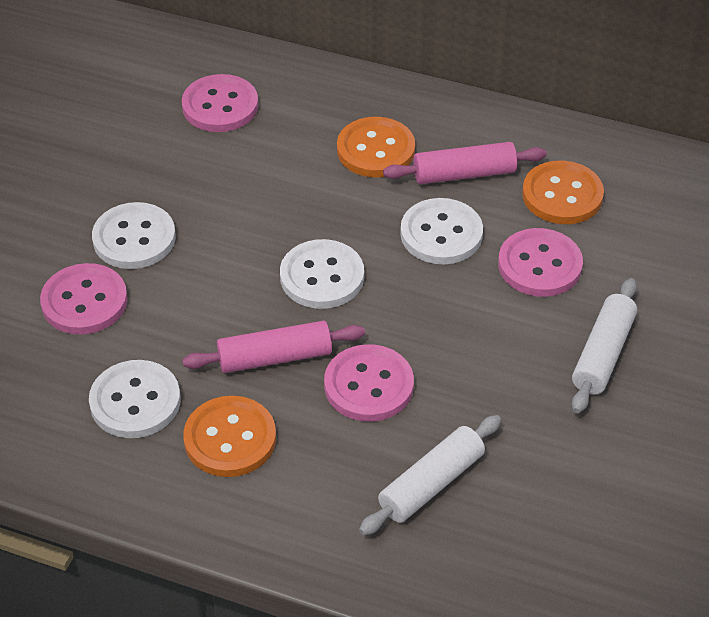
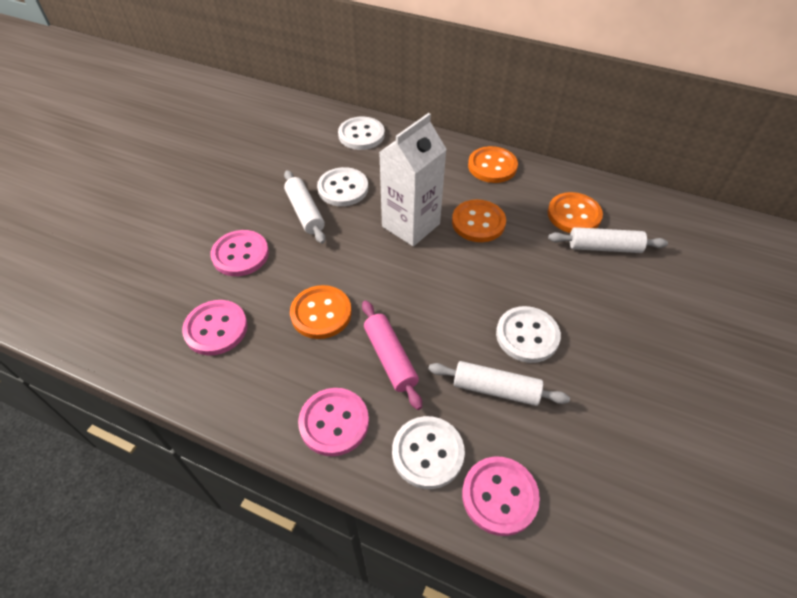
orange button: [183,396,276,477] [337,117,415,178] [522,161,604,224] = 3 -> [290,285,352,339] [452,200,506,242] [468,146,518,183] [548,192,603,233] = 4
pink rolling pin: [182,321,365,373] [383,142,547,184] = 2 -> [362,300,422,410] = 1
white carton: none = 0 -> [379,113,447,246] = 1
white rolling pin: [359,415,501,535] [572,278,637,413] = 2 -> [284,170,326,244] [428,361,570,406] [548,227,668,253] = 3

